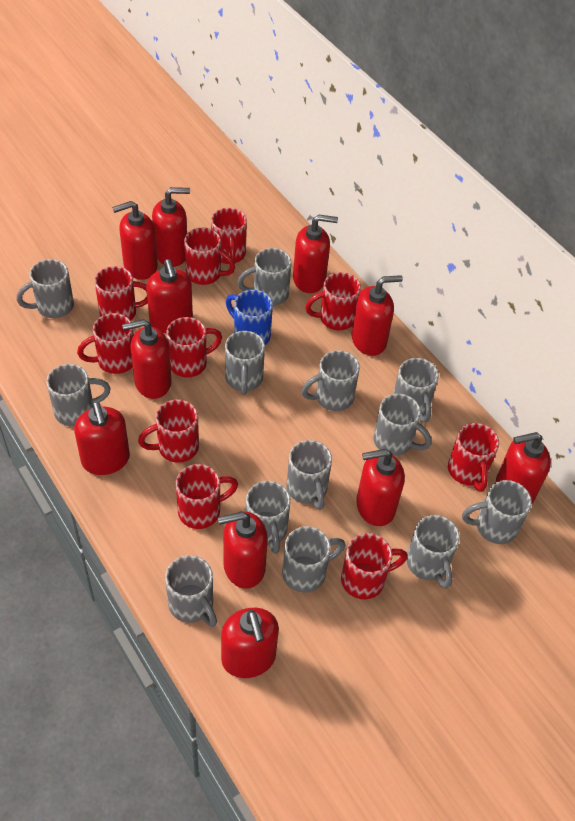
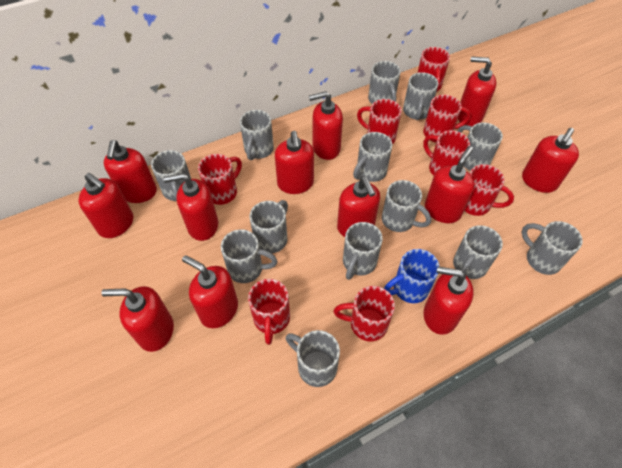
red mug: [77,313,134,374] [94,266,148,321] [138,400,199,463] [166,317,222,377] [176,464,238,529] [184,228,235,285] [211,208,247,264] [305,272,361,330] [341,533,407,599] [448,423,499,492] = 10 -> [198,154,242,205] [248,279,290,345] [334,286,395,341] [357,99,402,144] [418,47,450,91] [423,95,471,142] [423,131,470,176] [464,164,514,216] = 8
red soap dispenser: [74,402,130,475] [112,201,158,280] [122,319,172,399] [146,259,193,333] [152,187,190,267] [218,511,268,589] [221,608,279,678] [293,215,338,293] [351,275,403,356] [356,449,405,526] [496,432,551,505] = 11 -> [78,173,133,238] [101,286,174,352] [104,140,157,203] [163,173,218,241] [182,255,238,328] [275,131,314,194] [309,91,343,160] [337,177,380,237] [424,267,474,335] [425,146,475,223] [458,56,496,127] [522,128,579,193] = 12

